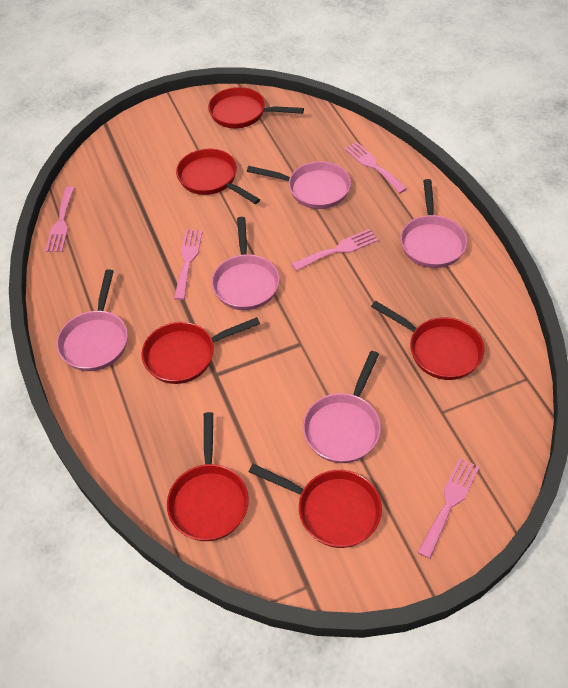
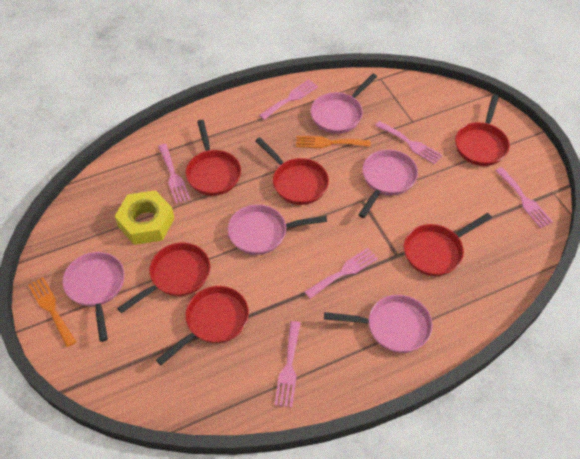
orange fork: none = 0 -> [28,277,76,347] [296,136,371,148] = 2
pink fork: [45,186,74,252] [174,229,203,300] [292,229,378,271] [344,142,407,193] [417,458,479,559] = 5 -> [158,144,190,204] [259,80,318,120] [275,321,301,407] [305,248,378,299] [375,121,443,164] [495,167,553,228] = 6
yellow nut: none = 0 -> [115,190,175,245] = 1

